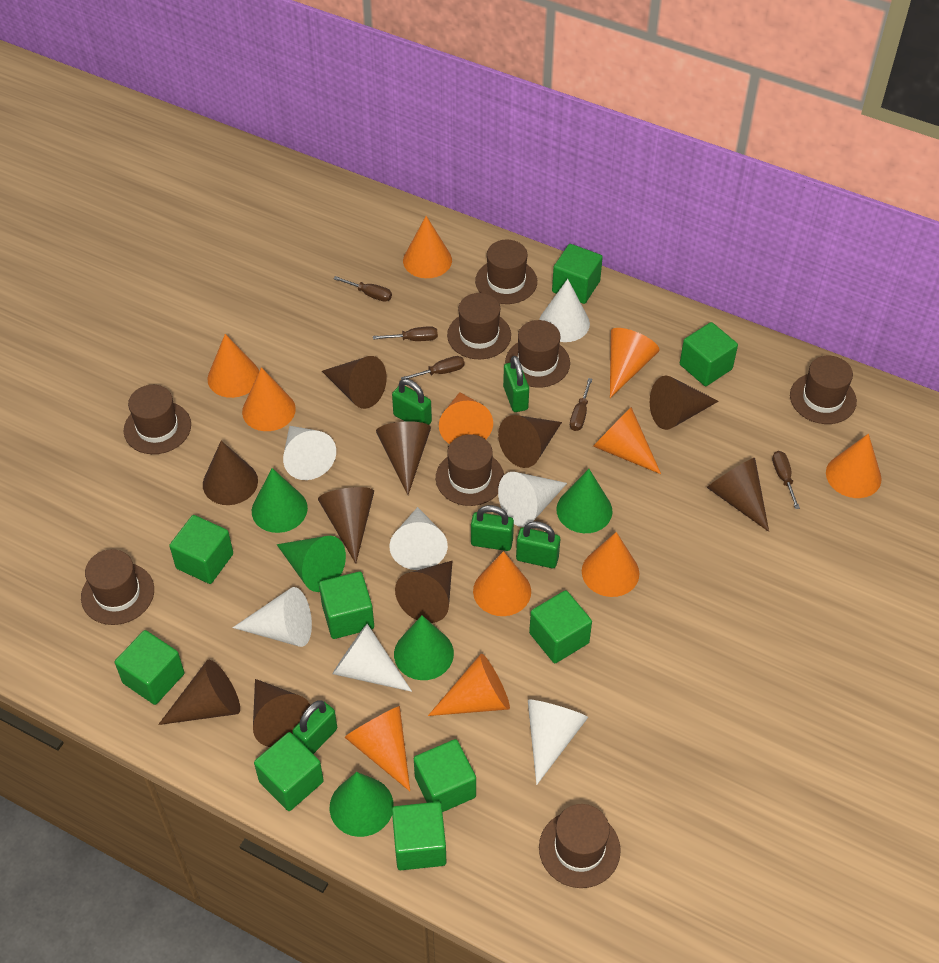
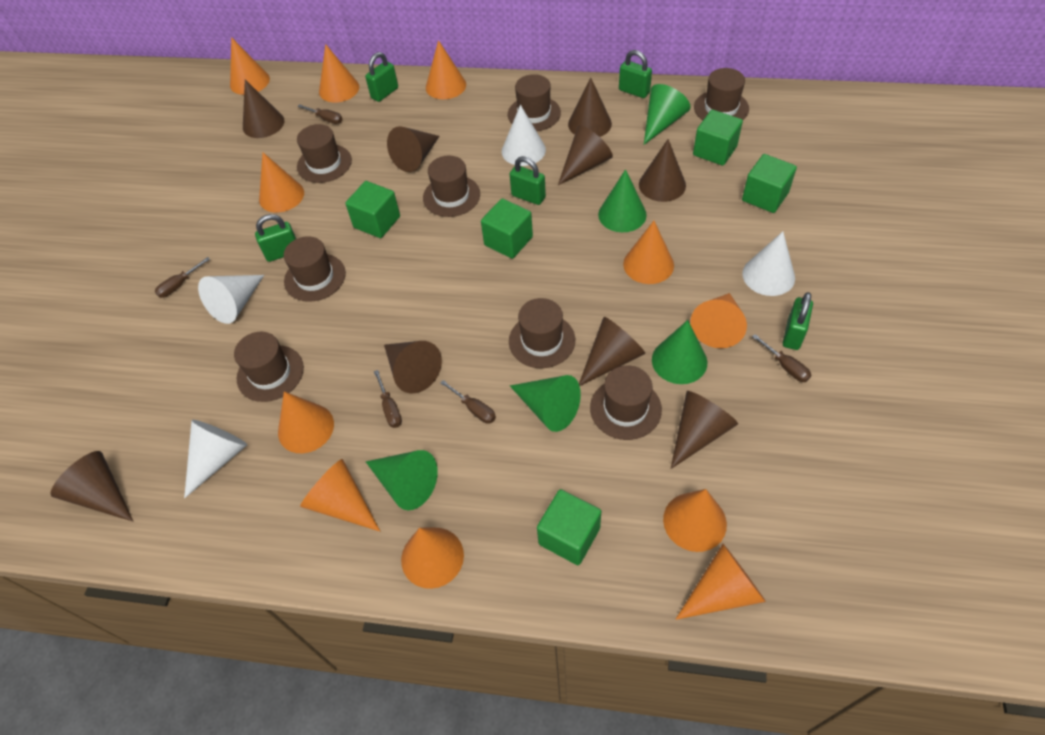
brown cone: [158,660,240,725] [203,441,258,505] [253,679,310,747] [318,487,374,564] [322,356,387,409] [376,421,431,495] [395,561,452,623] [498,415,562,468] [650,376,719,430] [707,458,769,532] = 10 -> [50,451,133,522] [243,80,284,138] [384,341,442,393] [387,126,440,172] [558,126,613,185] [568,78,612,137] [579,317,645,386] [639,139,686,202] [671,391,738,469] = 9
green cube: [115,630,185,705] [169,515,233,584] [254,732,324,811] [319,572,374,639] [392,802,446,870] [414,739,476,812] [529,590,592,663] [552,244,603,304] [680,322,738,386] = 9 -> [345,181,400,238] [481,198,533,259] [537,489,601,565] [693,110,743,166] [742,154,797,213] = 5
white cone: [232,587,312,647] [283,426,336,480] [332,624,412,692] [389,507,448,570] [498,472,567,527] [528,699,588,785] [539,279,590,342] = 7 -> [184,420,247,499] [198,275,264,324] [502,105,546,166] [742,232,795,296] = 4

